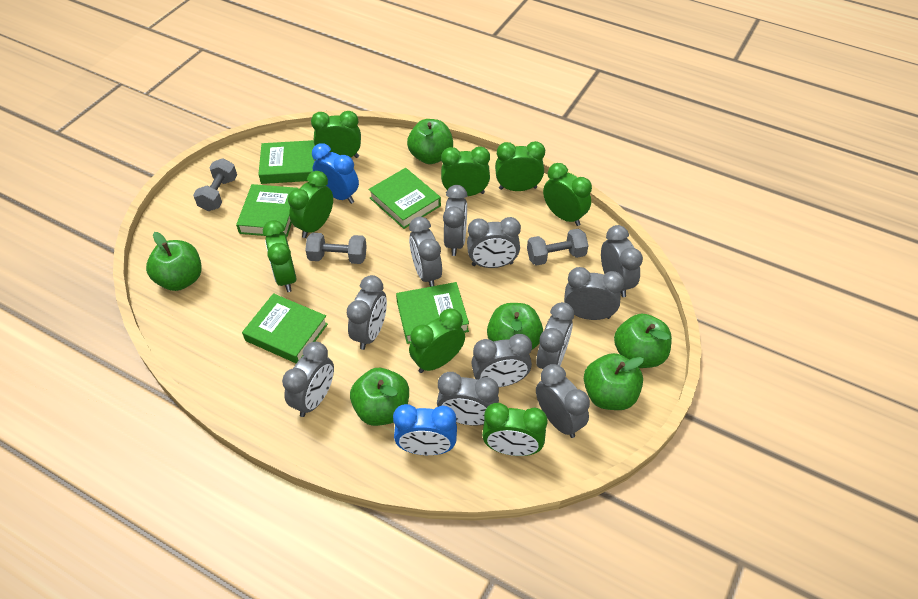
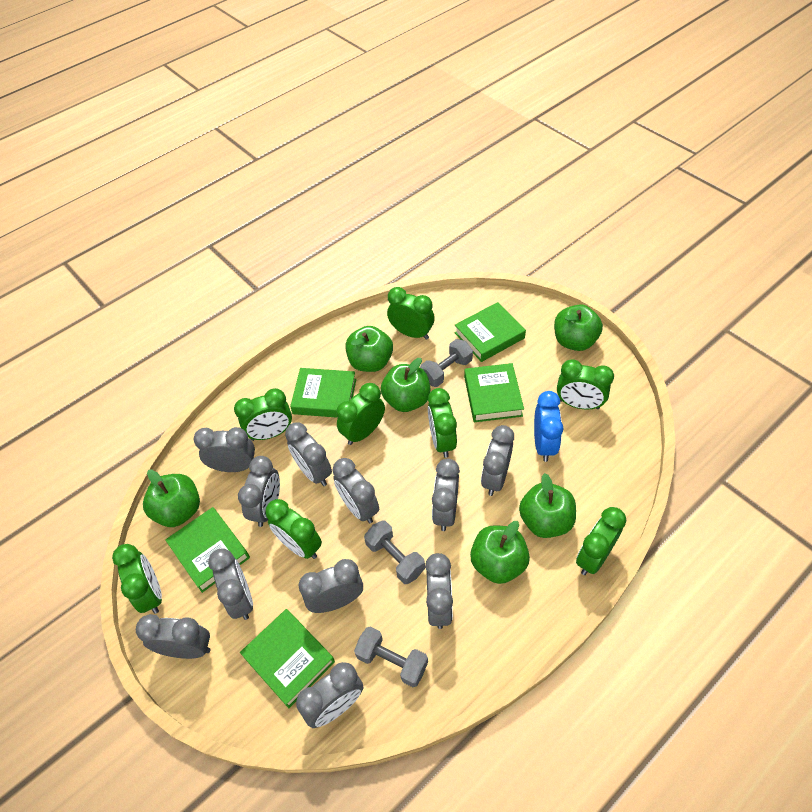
blue clock: [312,143,359,204] [393,404,457,455] = 2 -> [534,391,563,462] = 1

